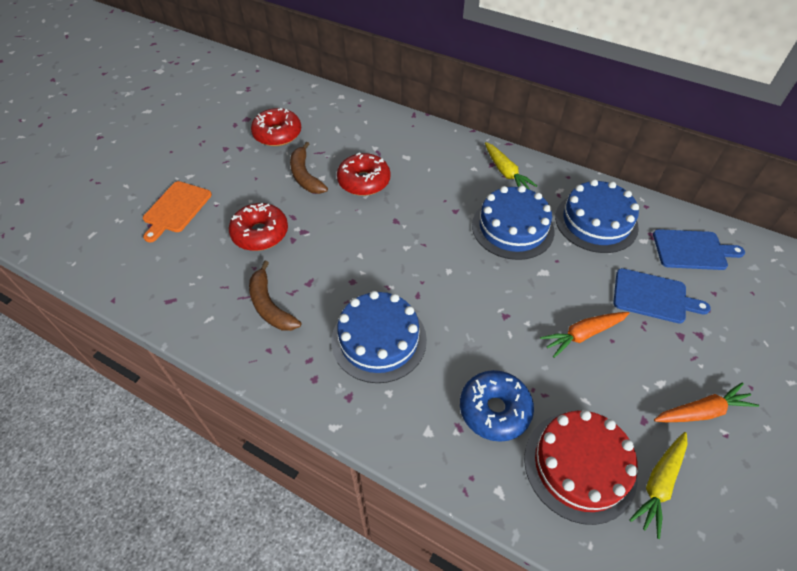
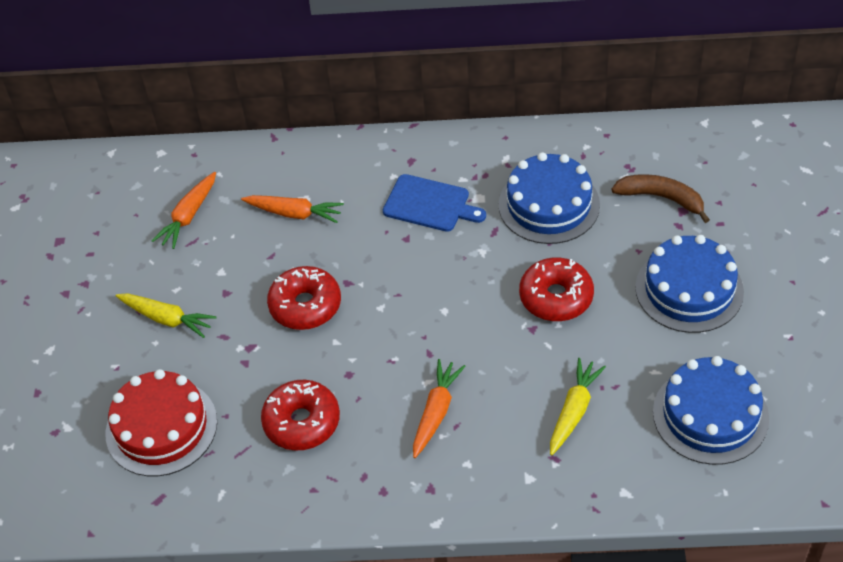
blue cutting board: [613,268,711,323] [653,229,745,270] = 2 -> [383,174,486,232] = 1
blue donut: [460,370,534,442] = 1 -> none = 0
brown banana: [249,261,301,331] [290,142,328,194] = 2 -> [612,174,710,223] = 1
orange carrot: [540,312,629,358] [654,382,759,422] = 2 -> [151,172,216,249] [241,195,344,223] [413,359,466,458] = 3
orange cutting board: [143,181,212,242] = 1 -> none = 0

